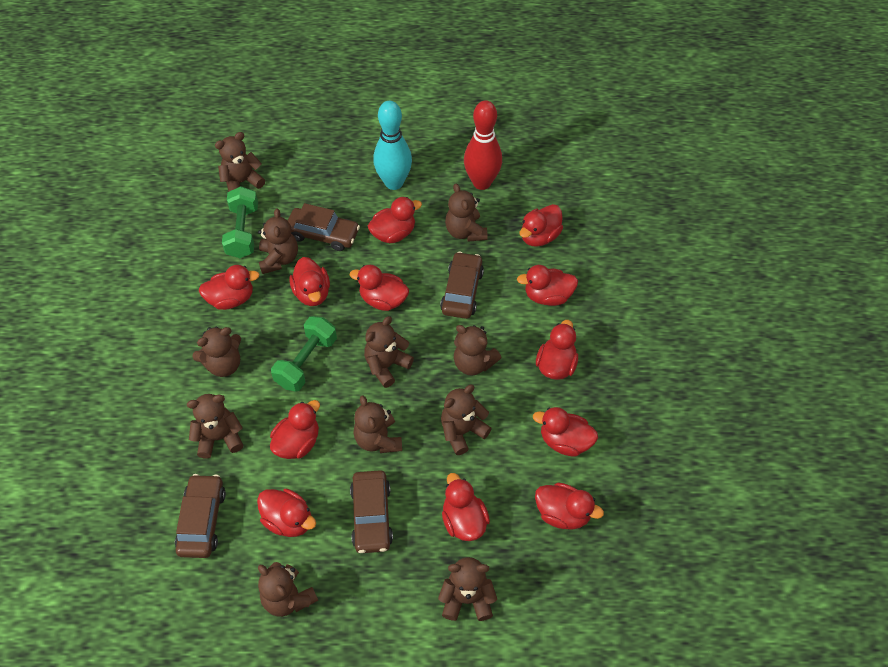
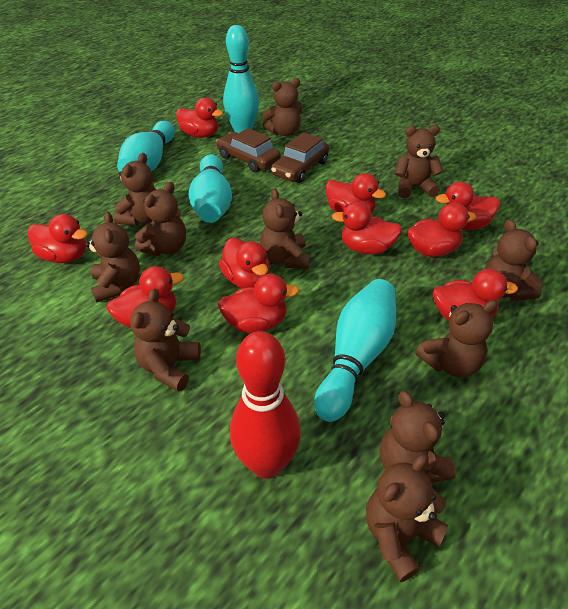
brown car: [175,474,226,558] [288,203,360,251] [350,470,393,553] [440,252,484,319] = 4 -> [216,128,281,173] [271,132,329,183] = 2
green dumbbell: [222,186,258,258] [271,316,337,392] = 2 -> none = 0
red duck: [198,265,260,310] [257,488,316,537] [270,400,320,459] [289,257,330,306] [350,265,409,311] [368,197,422,243] [442,473,490,541] [517,265,578,306] [520,204,563,247] [533,407,598,457] [535,482,604,530] [536,320,578,380] = 12 -> [28,214,88,263] [107,266,184,328] [176,97,223,138] [218,274,299,333] [219,238,270,288] [326,173,386,214] [332,202,402,254] [407,203,476,257] [433,269,518,321] [436,182,500,230] = 10
turquoise bowling pin: [373,101,412,190] = 1 -> [117,121,175,172] [189,154,232,223] [223,25,259,133] [314,279,396,422] = 4

